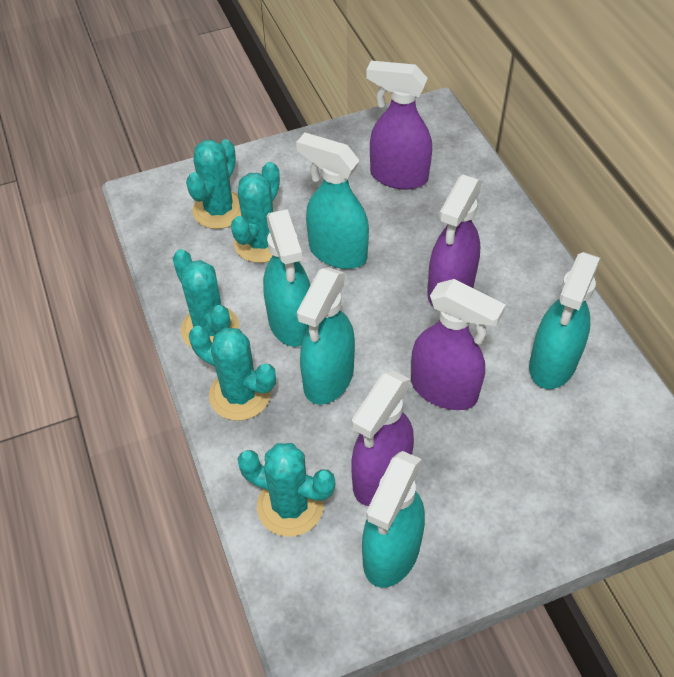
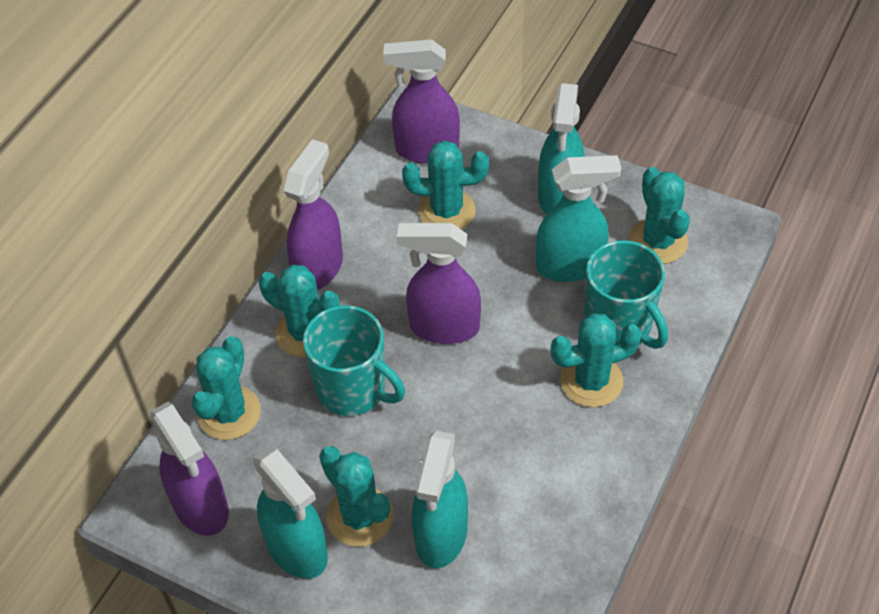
turquoise cactus: [173,249,240,348] [186,139,241,229] [189,326,276,421] [231,162,280,263] [237,443,335,537] = 5 -> [191,336,261,440] [259,265,340,358] [319,446,393,547] [402,140,489,229] [551,313,642,407] [629,167,690,264] = 6
turquoise mug: none = 0 -> [303,305,405,416] [584,240,668,349] = 2
turquoise spray bottle: [263,209,311,347] [296,133,369,269] [297,268,355,405] [362,451,425,588] [529,252,601,389] = 5 -> [253,446,328,579] [412,431,468,568] [536,155,621,282] [538,83,584,214] = 4

